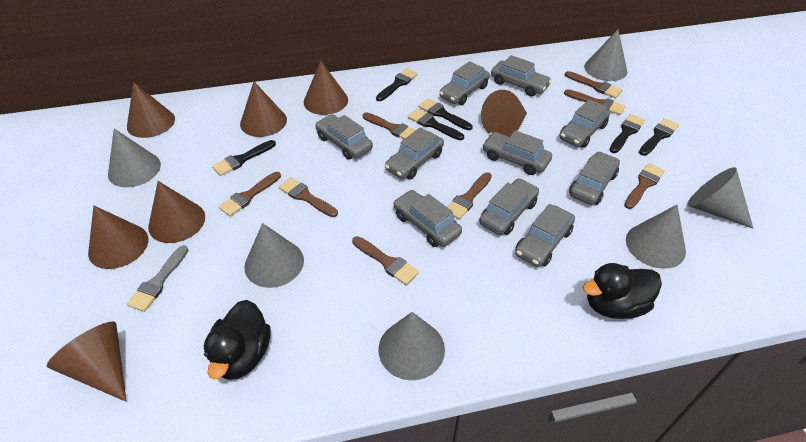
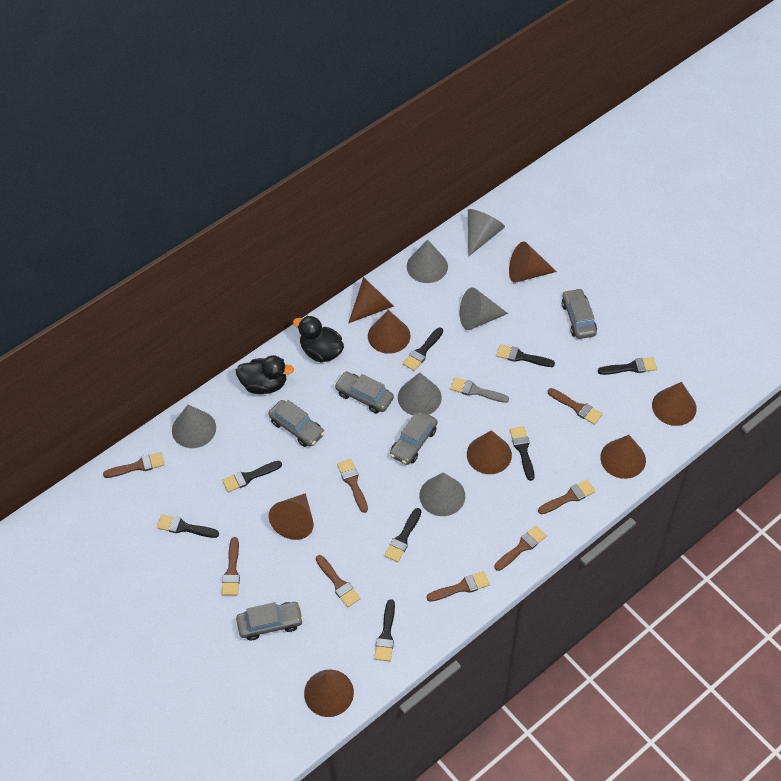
black brush: [212,140,276,176] [376,68,418,101] [408,109,464,140] [418,99,473,130] [609,114,645,153] [639,118,679,156] = 6 -> [157,514,219,538] [222,461,282,492] [374,599,395,661] [384,508,421,562] [403,328,443,371] [496,344,555,367] [510,426,534,481] [598,357,657,375] = 8
brown cone: [47,321,126,402] [88,206,148,269] [127,82,175,138] [148,181,205,243] [240,81,287,137] [304,61,348,115] [481,90,527,137] = 7 -> [269,493,314,540] [304,670,354,717] [348,277,394,323] [368,310,410,354] [467,430,512,474] [509,242,557,283] [600,435,646,479] [652,382,697,426] = 8
grey car: [315,114,373,160] [385,127,444,180] [393,190,462,247] [439,61,490,105] [479,178,539,235] [482,130,552,175] [491,55,552,96] [515,204,575,267] [559,99,610,148] [569,151,620,205] = 10 -> [236,602,303,641] [268,400,325,447] [334,371,394,413] [390,411,437,465] [561,288,597,339] = 5

